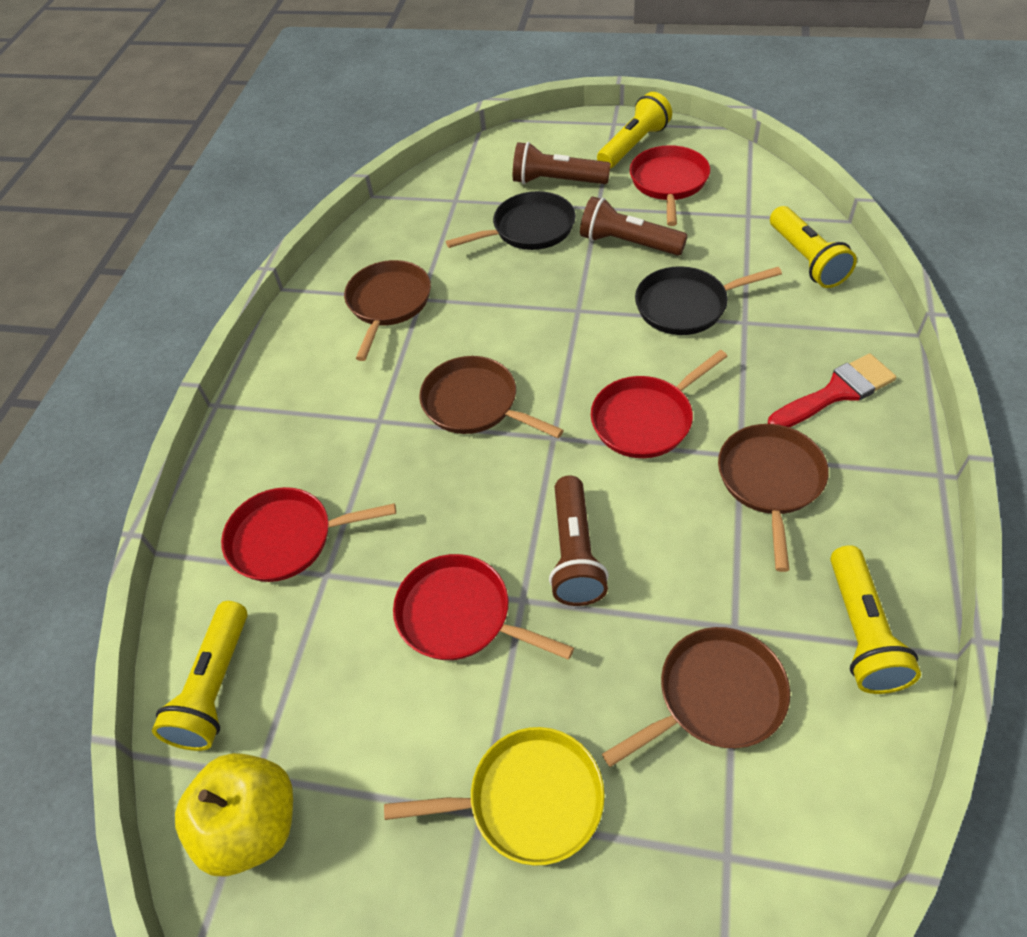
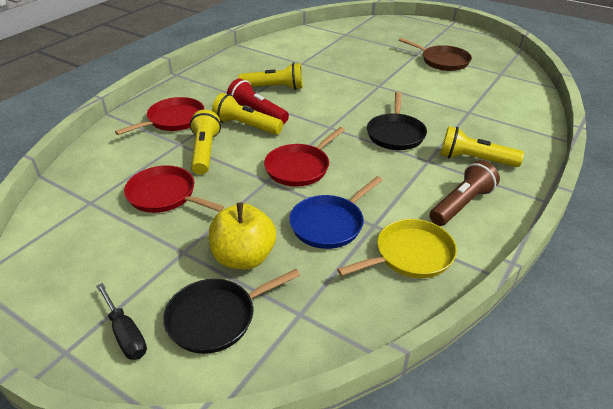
black screwdriver: none = 0 -> [96,283,147,360] = 1
blue pan: none = 0 -> [289,176,382,249] = 1
brown flashlight: [513,142,611,184] [549,476,609,606] [580,196,688,256] = 3 -> [430,160,500,226] = 1
brown pan: [344,260,431,361] [419,356,564,438] [602,627,790,767] [718,424,829,572] = 4 -> [399,38,472,71] = 1
red brush: [768,353,897,427] = 1 -> none = 0
red flashlight: none = 0 -> [227,78,289,124] = 1
red pan: [221,487,396,582] [393,554,574,660] [591,350,728,458] [630,145,710,226] = 4 -> [115,97,205,135] [124,165,224,213] [264,127,345,187] = 3

